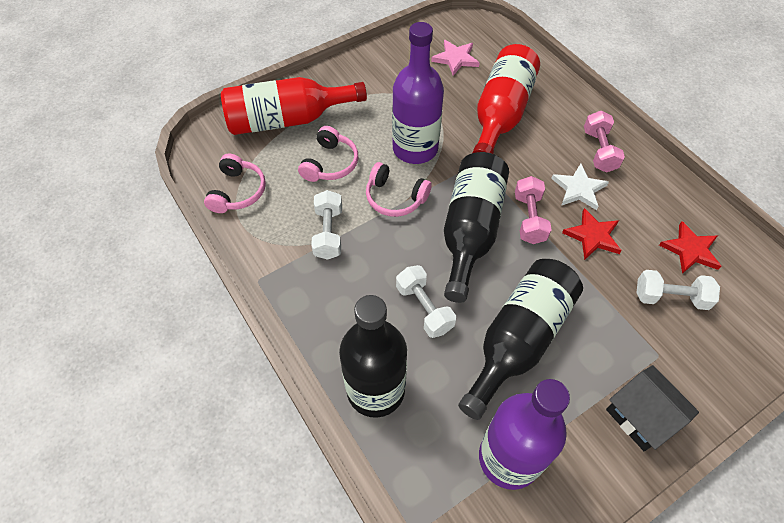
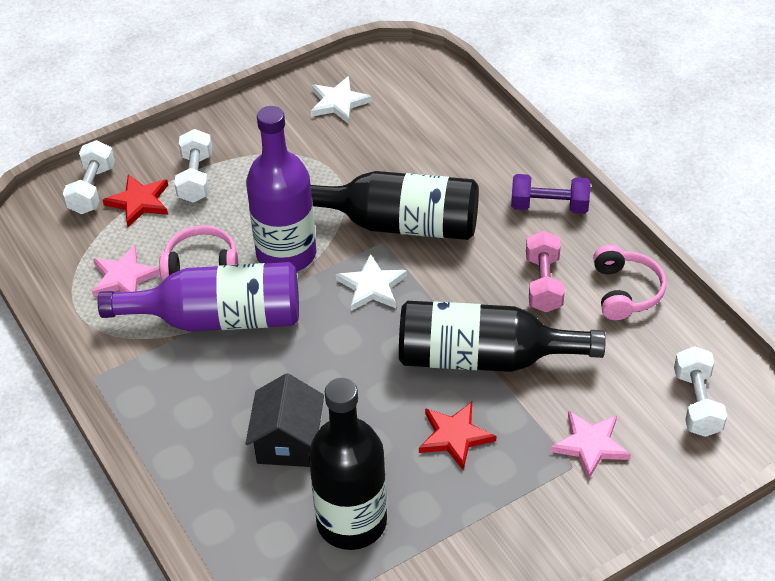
pink dumbbell: [515,176,552,244] [584,111,625,173] = 2 -> [526,231,565,312] = 1
pink headphones: [204,154,266,213] [298,126,358,182] [366,162,432,217] = 3 -> [159,225,239,281] [593,245,666,320] = 2
pink star: [431,40,480,76] = 1 -> [92,245,160,297] [550,411,631,480] = 2
purple dumbbell: none = 0 -> [511,174,590,214] = 1
red bottle: [221,77,367,135] [472,44,540,154] = 2 -> none = 0
white star: [551,164,609,210] = 1 -> [311,76,372,124] [336,254,407,311] = 2

